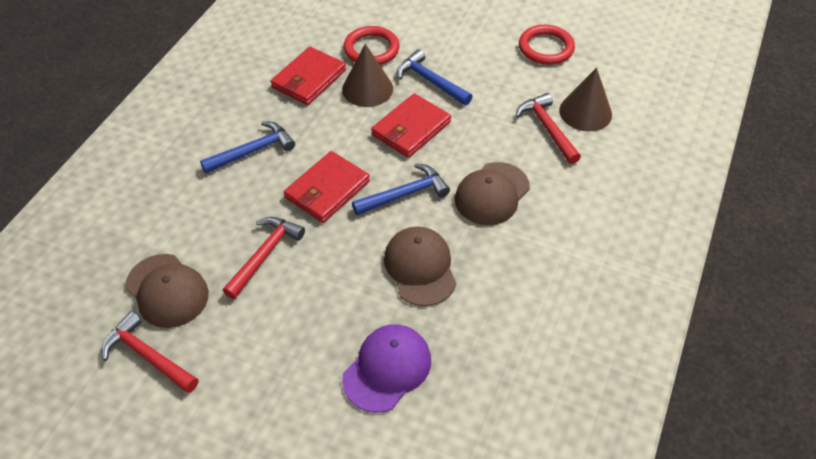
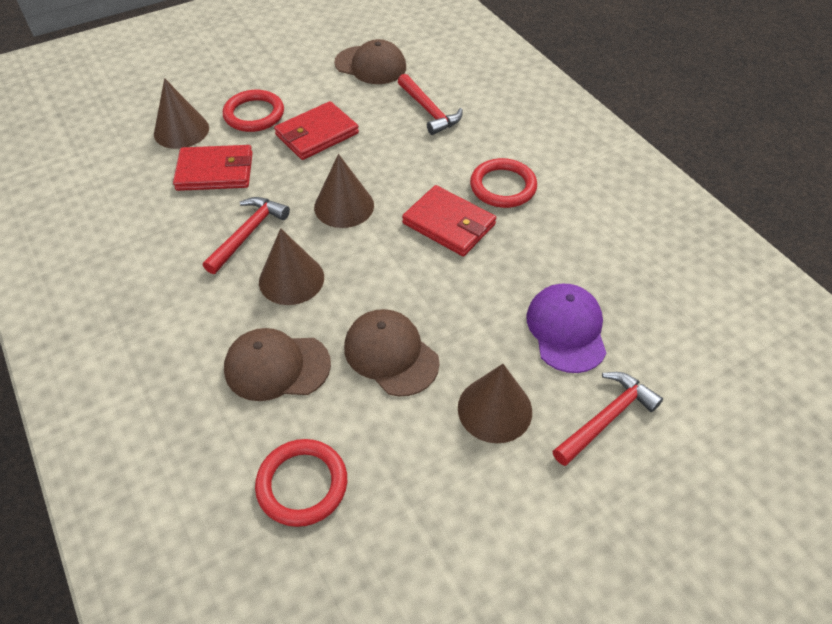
blue hammer: [200,122,295,173] [352,163,450,215] [397,49,473,105] = 3 -> none = 0
brown cone: [342,44,393,107] [559,67,612,131] = 2 -> [154,78,209,149] [259,228,324,305] [314,154,374,228] [458,364,532,443] = 4
red ring: [344,26,400,65] [519,25,575,65] = 2 -> [223,90,284,132] [255,439,347,527] [470,158,537,208] = 3

